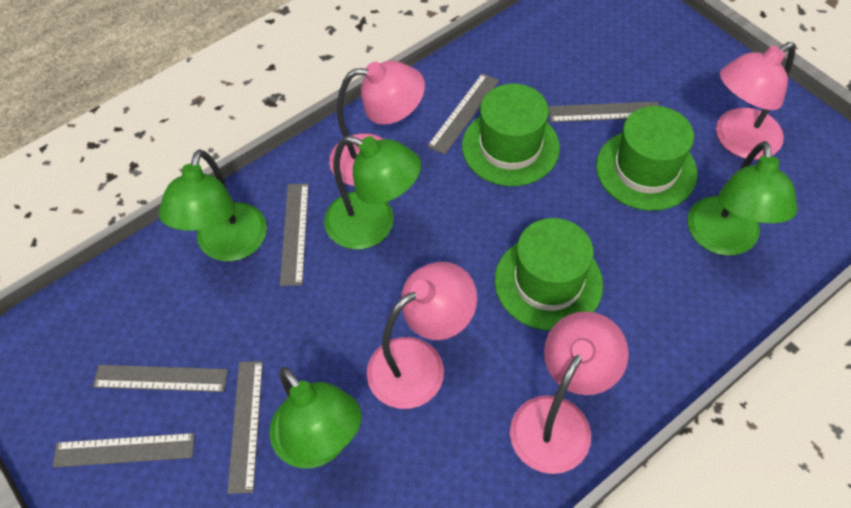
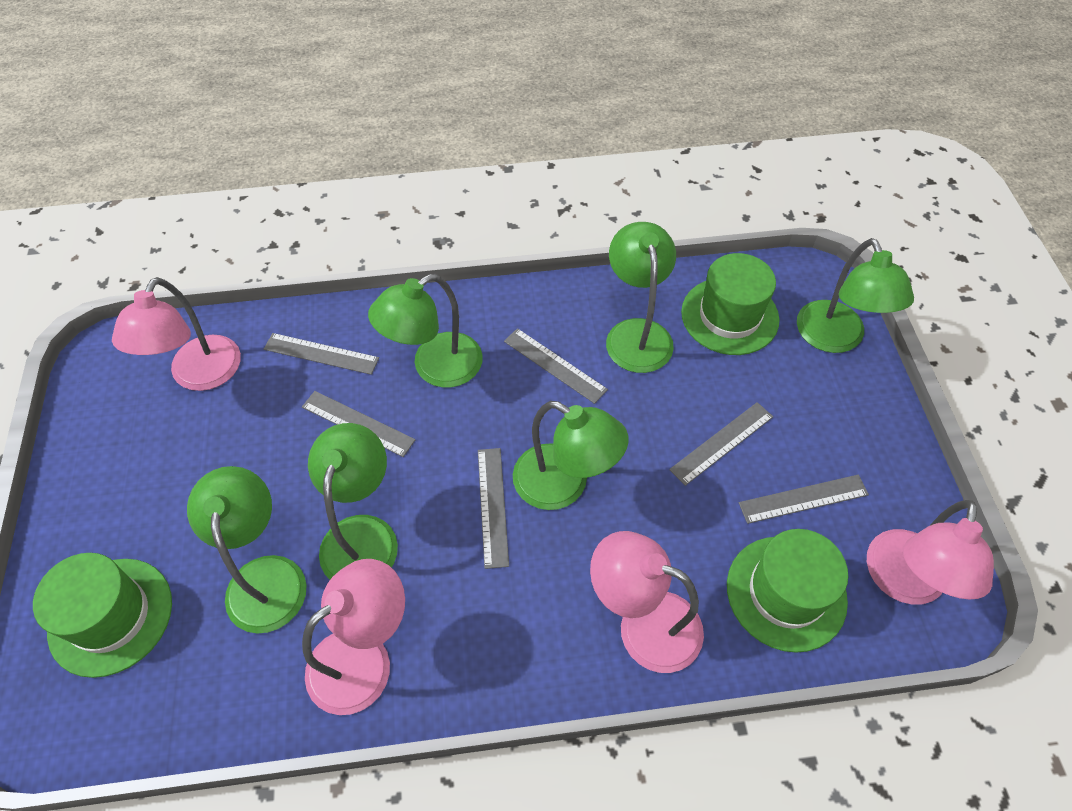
green lamp: [159,149,267,261] [269,367,362,468] [324,136,421,249] [687,141,797,255] = 4 -> [187,466,307,634] [308,423,398,579] [368,274,483,388] [513,401,629,510] [606,222,676,373] [797,238,914,353] = 6

